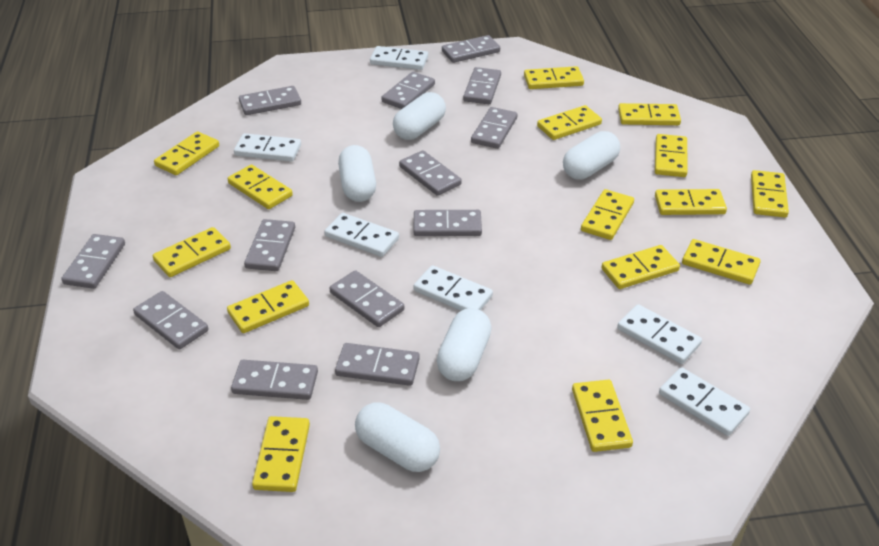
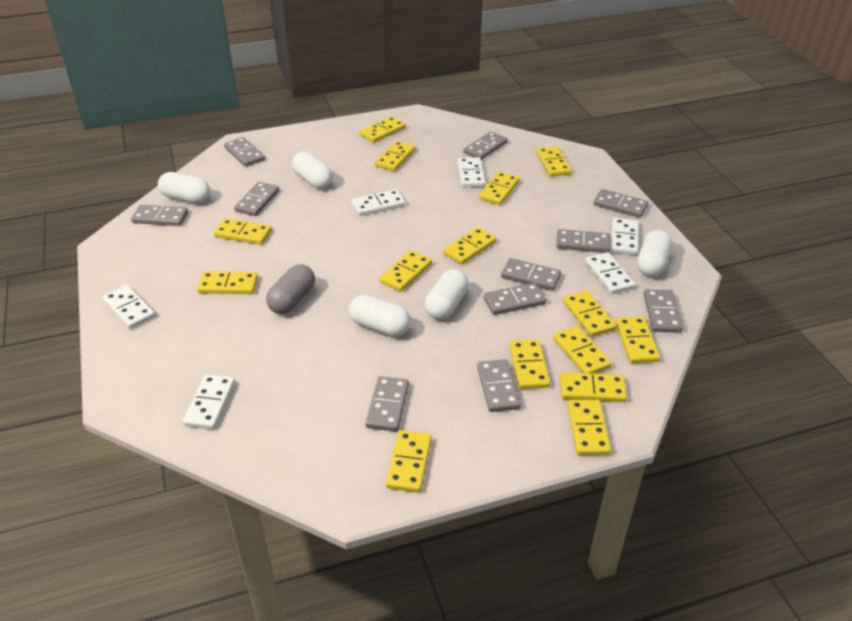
grey capsule: none = 0 -> [266,264,315,314] = 1
grey domino: [61,234,125,289] [133,291,209,349] [231,360,318,400] [239,86,301,115] [244,219,295,271] [330,270,404,327] [335,343,420,386] [381,72,435,109] [399,150,462,196] [413,210,482,236] [442,35,500,63] [463,67,501,104] [471,107,518,149] = 13 -> [131,205,188,226] [224,137,265,167] [234,182,279,216] [366,376,409,432] [463,131,508,160] [477,359,521,412] [484,283,546,315] [501,258,561,291] [556,229,610,253] [593,189,648,218] [644,289,683,333] = 11

